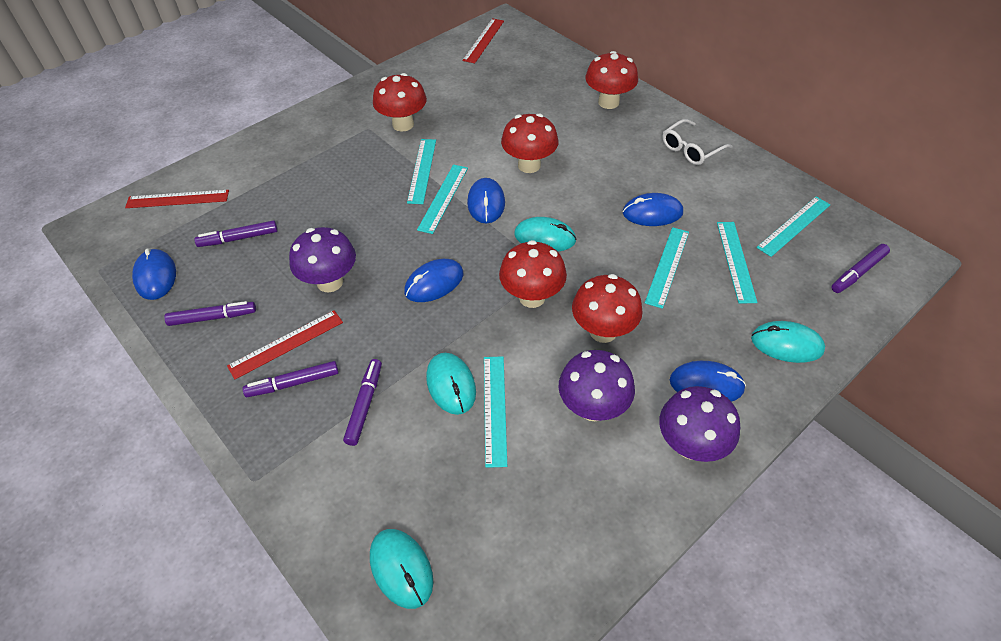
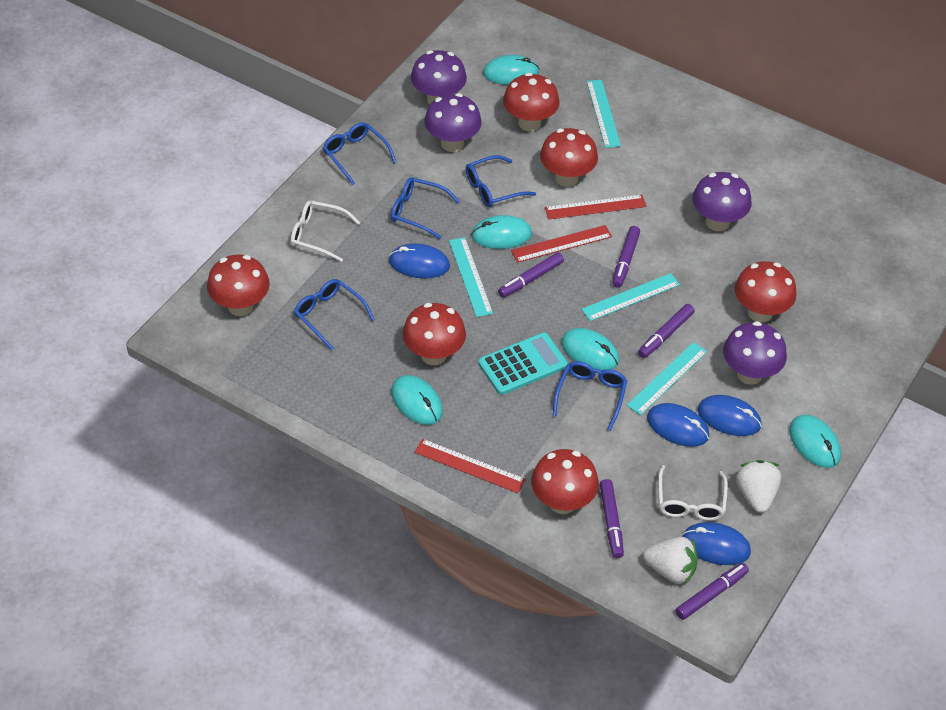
blue glasses: none = 0 -> [294,279,375,351] [323,122,397,185] [391,177,460,239] [466,155,536,207] [553,361,627,431] = 5
blue mouse: [132,248,176,300] [404,259,463,302] [467,178,505,224] [623,193,683,226] [670,361,746,402] = 5 -> [389,243,450,279] [647,403,709,447] [682,522,751,565] [697,395,762,436] = 4
purple mushroom: [289,227,356,292] [558,350,635,421] [659,386,740,462] = 3 -> [411,50,467,104] [424,93,482,152] [692,172,752,231] [723,321,787,385] = 4
red mushroom: [373,73,427,132] [499,240,567,308] [501,114,558,173] [572,274,643,343] [585,51,638,109] = 5 -> [207,254,270,316] [403,303,466,365] [503,73,559,131] [531,449,599,514] [540,128,598,187] [734,261,797,322] = 6
turquoise calculator: none = 0 -> [478,332,568,395] = 1
turquoise mouse: [370,529,433,609] [426,353,476,415] [514,217,577,252] [751,321,825,363] = 4 -> [391,375,443,425] [471,215,532,249] [483,55,539,85] [561,328,619,371] [789,415,841,468] = 5
turquoise ruler: [407,139,436,204] [417,164,468,234] [484,356,507,468] [645,227,689,309] [717,222,757,303] [756,197,831,257] = 6 -> [449,237,493,317] [581,273,680,321] [587,80,621,148] [627,342,707,415] = 4
white glasses: [663,119,732,165] = 1 -> [291,201,360,262] [658,465,728,521] = 2
white strawberry: none = 0 -> [643,537,698,585] [736,460,781,513] = 2

